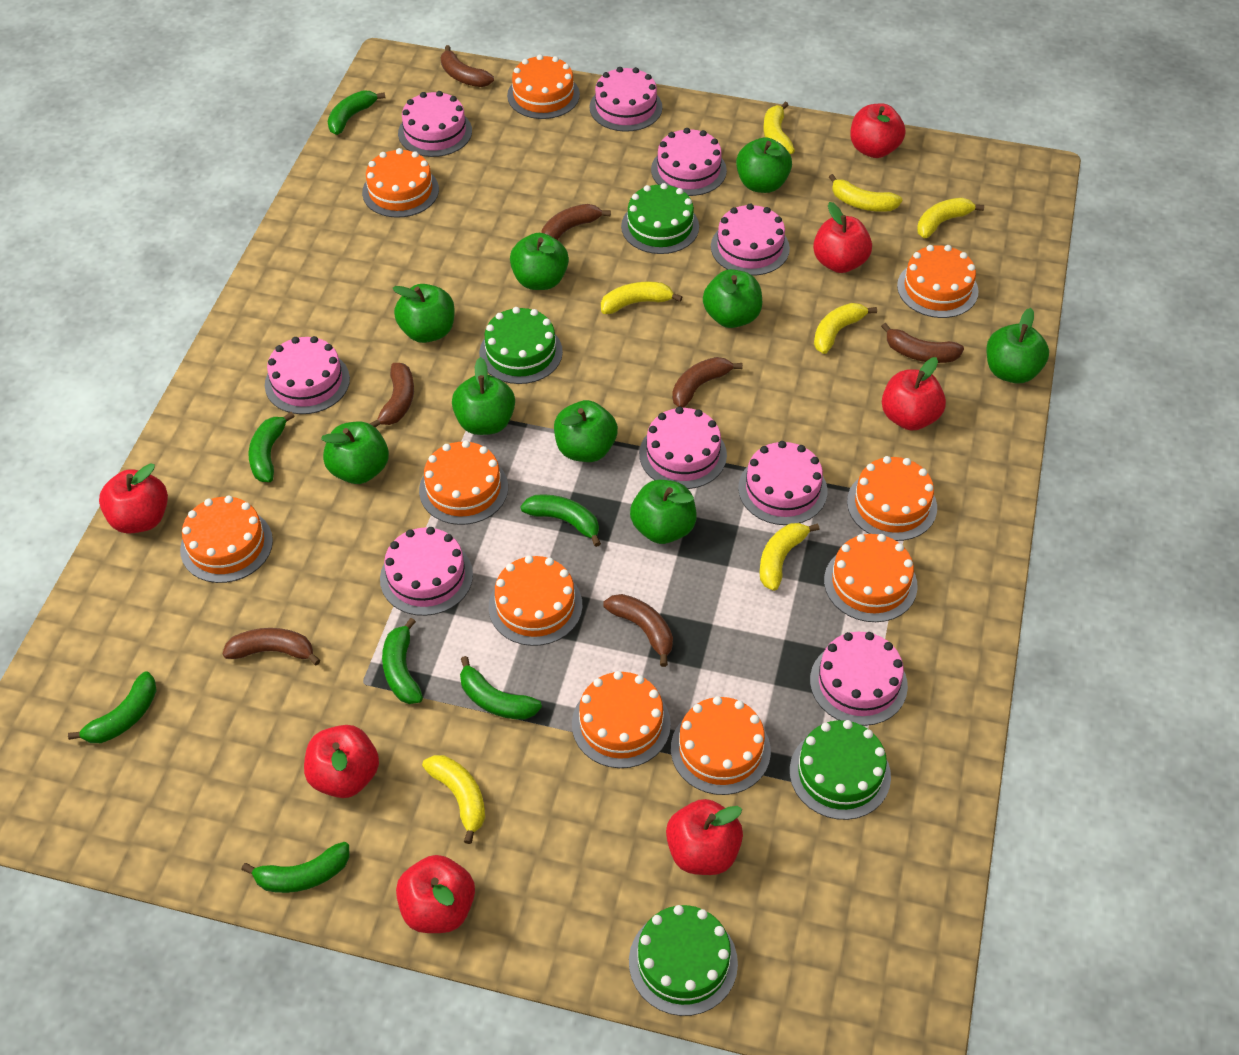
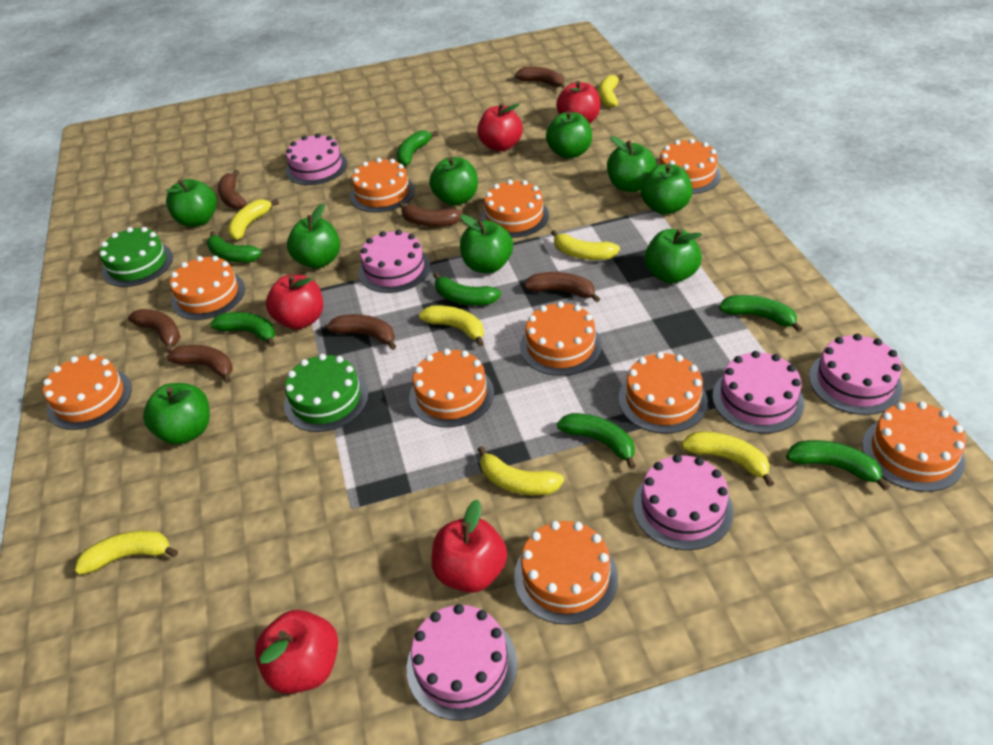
green cake: [479,307,563,384] [621,183,699,254] [629,905,738,1016] [790,720,891,820] = 4 -> [99,227,173,287] [284,354,368,432] = 2
pink cake: [265,336,350,414] [380,527,473,616] [398,91,472,157] [590,67,662,132] [639,407,727,489] [651,128,727,196] [711,203,790,276] [738,441,828,525] [810,632,908,726] = 9 -> [286,134,348,185] [358,230,430,293] [407,604,517,721] [633,454,734,550] [712,351,804,433] [809,334,903,415] = 6
red apple: [99,463,168,534] [304,725,379,798] [396,855,475,933] [666,799,743,875] [813,202,872,273] [850,103,905,158] [882,357,946,431] = 7 -> [255,610,338,694] [266,275,323,329] [431,499,507,593] [477,103,523,151] [556,81,600,124] = 5

